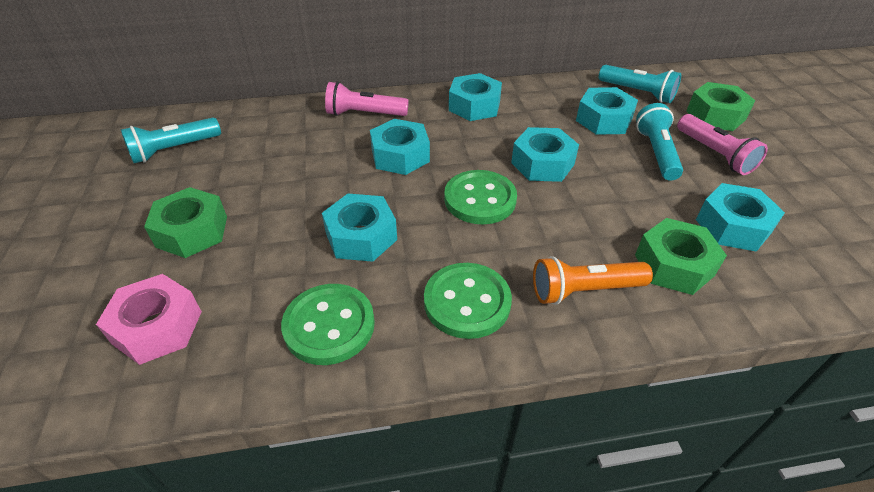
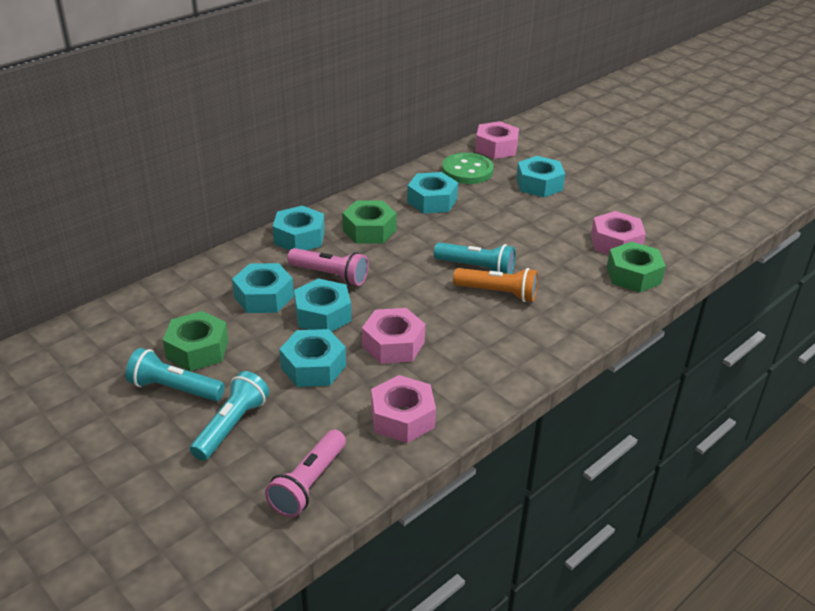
green button: [281,284,375,365] [424,263,512,339] [444,170,517,224] = 3 -> [442,153,494,184] = 1
pink nut: [96,274,202,365] = 1 -> [362,308,425,364] [371,375,436,443] [475,121,519,159] [591,211,646,255] = 4

